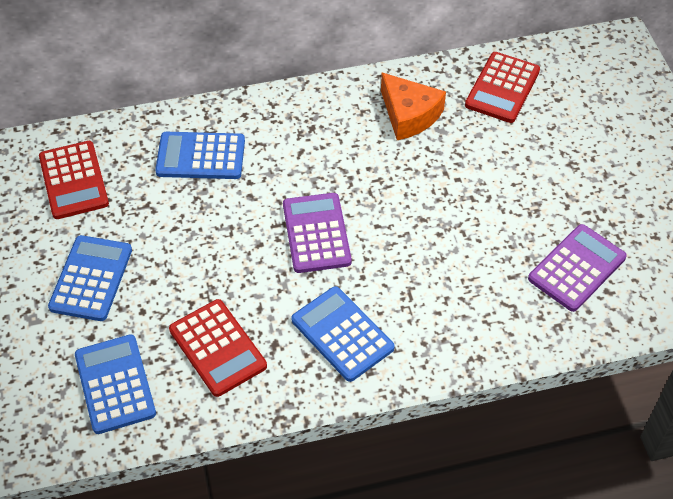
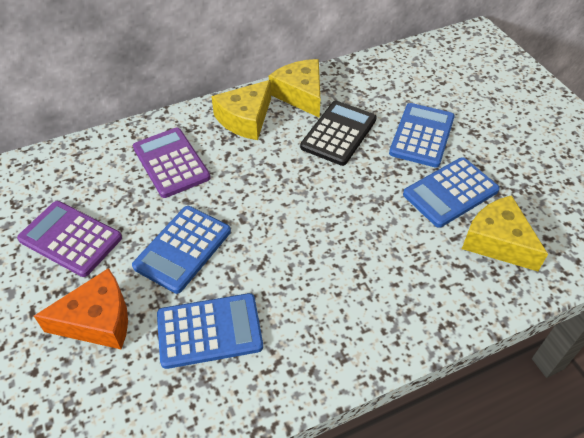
black calculator: none = 0 -> [300,101,376,166] = 1
red calculator: [39,141,109,219] [169,299,267,397] [465,52,540,123] = 3 -> none = 0
yellow cheese: none = 0 -> [211,80,271,140] [269,59,320,118] [462,195,548,271] = 3

